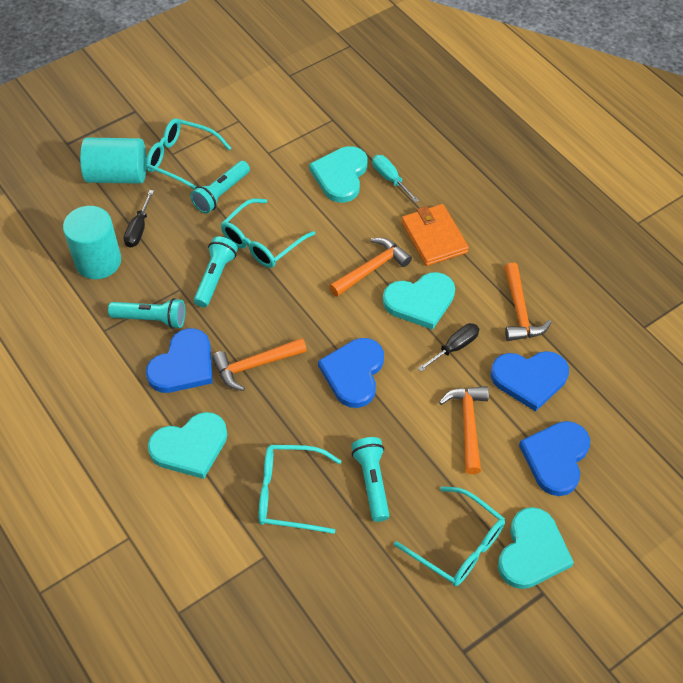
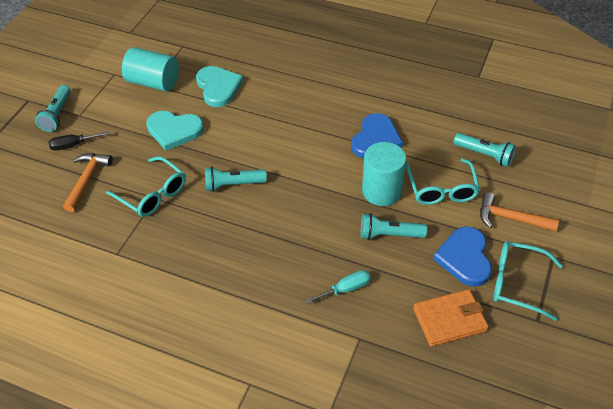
black screwdriver: [124,190,154,248] [418,323,479,372] = 2 -> [48,131,110,151] = 1
blue heart: [146,328,213,393] [318,338,384,408] [491,351,569,412] [519,421,590,496] = 4 -> [351,113,403,158] [433,227,492,287] = 2
orange hammer: [212,338,307,391] [329,238,412,297] [439,386,489,474] [504,263,552,341] = 4 -> [63,153,113,212] [480,192,559,232] = 2
turquoise glasses: [146,118,231,190] [221,198,315,268] [259,445,341,534] [394,486,505,586] = 4 -> [106,156,186,217] [406,158,480,205] [493,241,563,321] = 3
turquoise heart: [148,412,227,479] [309,146,368,203] [383,272,455,330] [498,507,574,589] = 4 -> [146,111,204,151] [196,66,243,107] = 2

